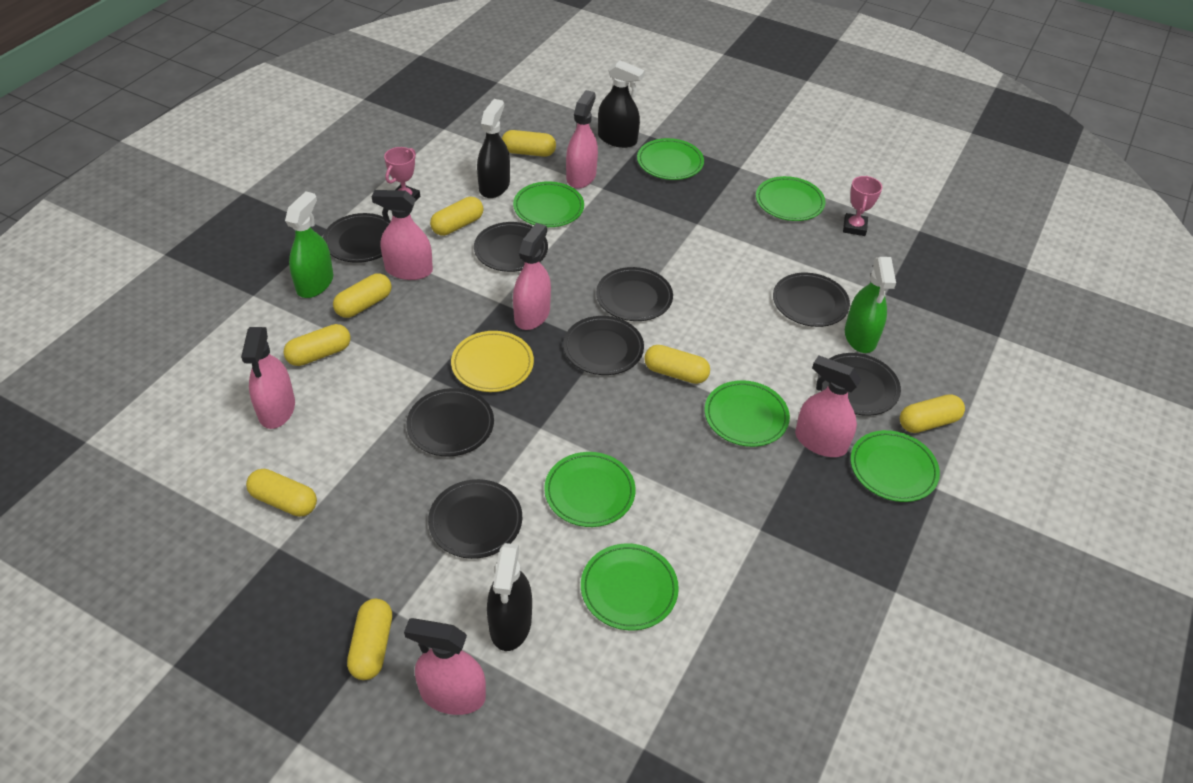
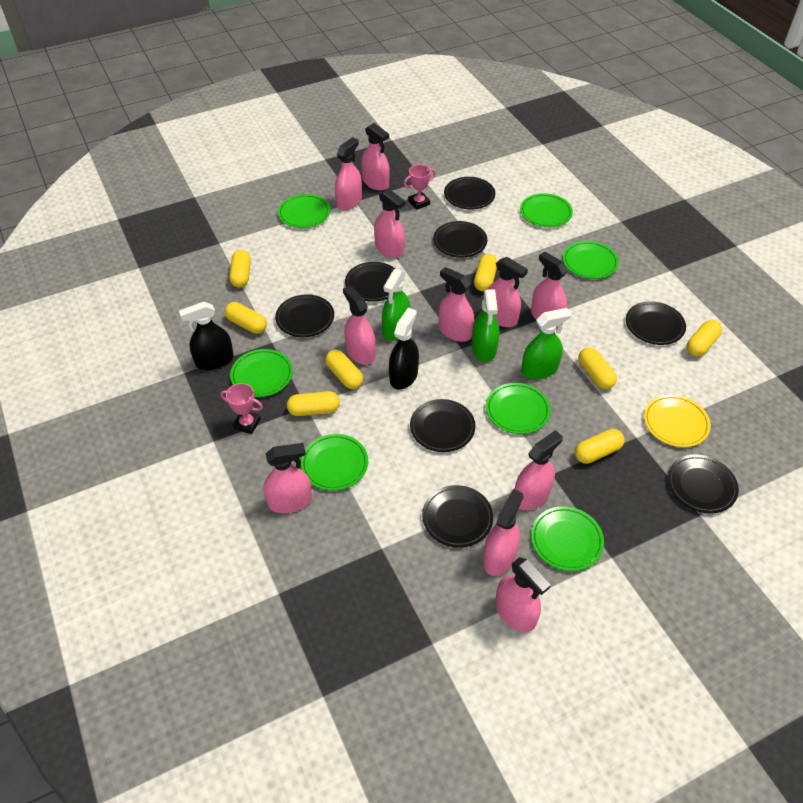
black spray bottle: [477,99,510,198] [487,543,532,651] [598,60,645,148] = 3 -> [179,302,234,370] [389,308,419,390] = 2
green spray bottle: [285,191,333,298] [845,257,896,353] = 2 -> [382,269,410,341] [472,289,499,362] [521,308,571,379] = 3
pink spray bottle: [241,327,295,429] [372,190,433,280] [404,618,486,715] [513,223,551,330] [566,90,598,188] [795,355,861,457] = 6 -> [264,443,312,513] [335,137,362,210] [343,286,376,365] [361,123,390,191] [374,189,405,258] [439,267,474,342] [483,489,523,576] [487,257,528,327] [495,557,551,632] [515,430,563,510] [531,252,568,328] = 11

